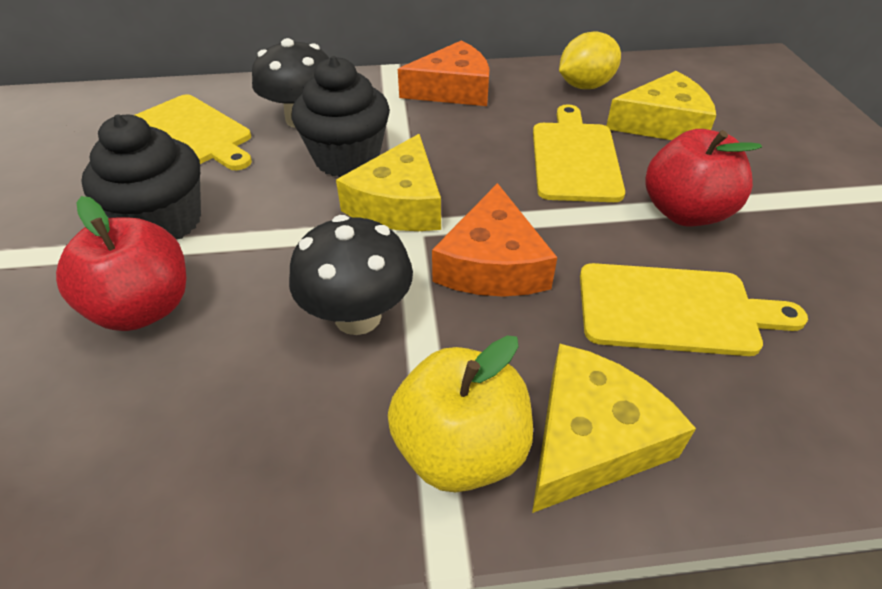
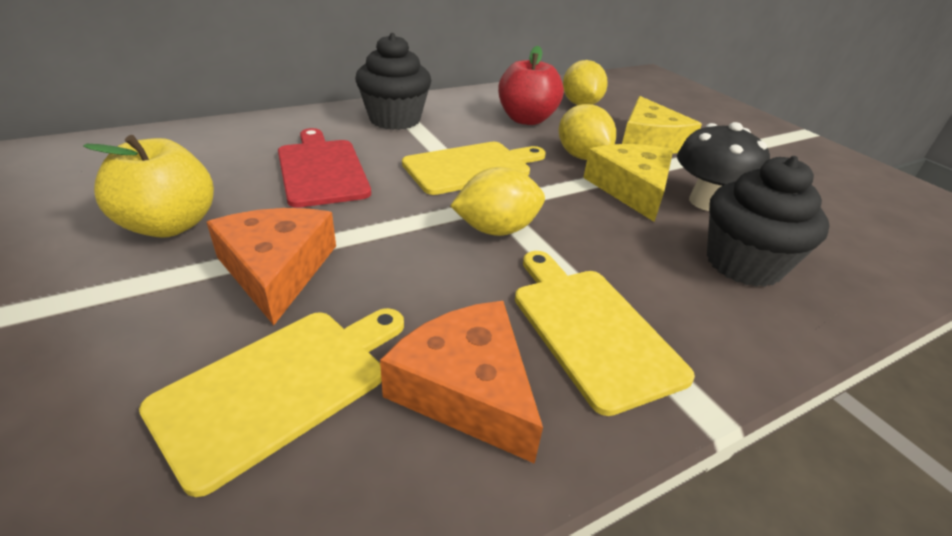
black mushroom: [252,38,329,128] [289,215,413,335] = 2 -> [677,122,770,211] = 1
red apple: [56,196,186,331] [645,129,762,227] = 2 -> [498,46,564,125] = 1
red cutting board: none = 0 -> [278,128,371,208] = 1
yellow cheese: [336,134,441,231] [532,344,696,513] [606,71,716,140] = 3 -> [583,144,673,222] [622,96,702,154] = 2
yellow lemon: [559,31,621,89] = 1 -> [450,167,545,236] [559,104,616,160] [563,60,608,105] = 3

